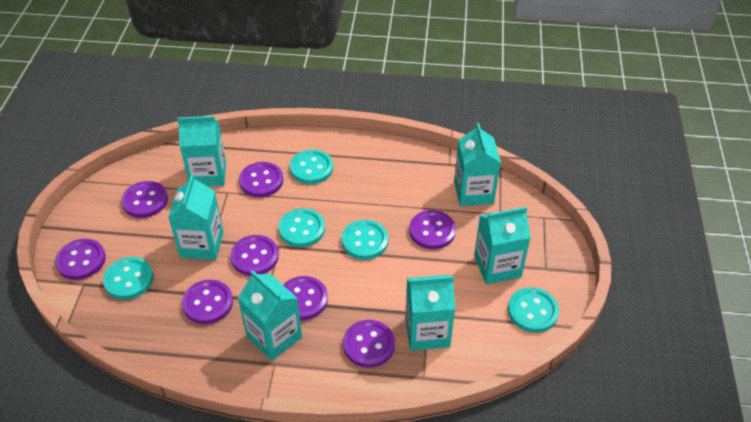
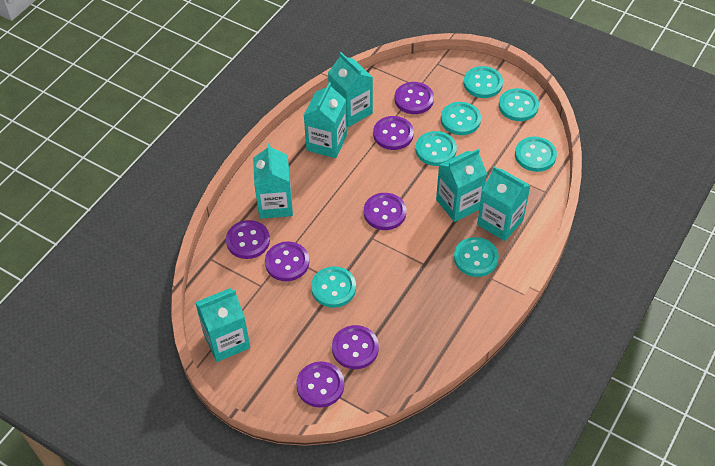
purple button: [55,239,106,280] [121,181,168,218] [182,280,233,324] [230,235,279,276] [239,162,283,197] [283,276,328,320] [343,320,395,368] [409,210,456,249] = 8 -> [226,220,270,259] [265,241,309,281] [296,361,344,407] [332,325,379,369] [364,193,406,230] [373,116,414,150] [394,82,434,114] = 7
turquoise button: [103,257,154,300] [279,208,325,247] [290,149,333,184] [341,220,388,260] [508,287,559,333] = 5 -> [311,266,356,308] [416,131,457,166] [441,102,481,135] [454,237,499,277] [464,66,503,98] [499,88,539,121] [515,137,557,172] = 7

